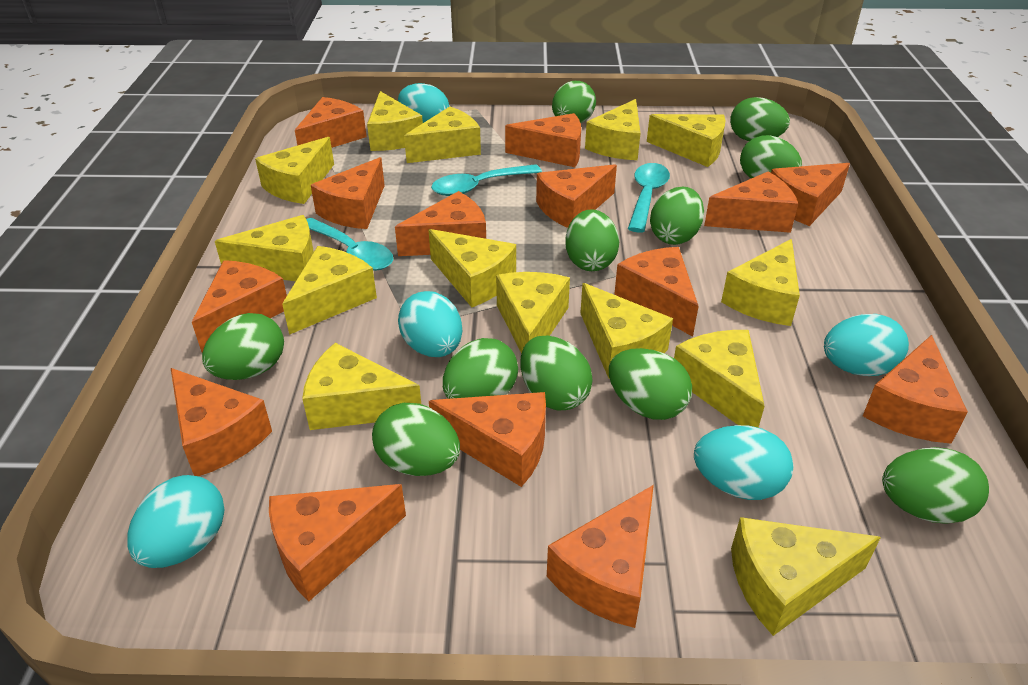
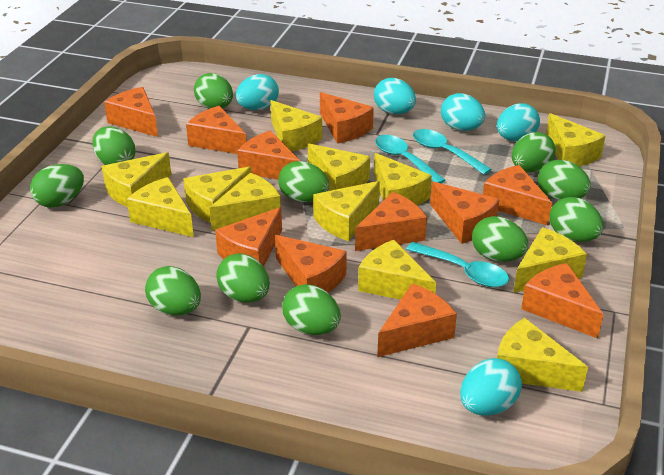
orange cheese: [171,368,272,476] [192,260,287,353] [269,484,406,602] [295,97,367,148] [311,157,385,229] [395,191,486,256] [429,392,546,487] [505,113,581,167] [536,164,617,228] [547,485,654,628] [614,247,699,337] [704,172,798,233] [771,163,850,226] [863,335,968,444] = 14 -> [104,87,158,137] [186,106,247,154] [215,207,282,266] [237,131,300,180] [275,235,347,293] [320,92,374,144] [355,192,427,251] [377,283,457,357] [430,181,499,244] [483,165,552,225] [521,263,604,338] = 11
yellow cheese: [215,215,314,281] [255,137,334,204] [282,246,377,335] [302,343,421,430] [367,91,423,151] [404,107,481,163] [429,229,516,307] [496,272,570,354] [580,283,673,379] [585,99,640,160] [647,114,725,167] [674,330,764,428] [721,239,800,326] [731,517,881,636] = 14 -> [102,152,171,207] [127,177,194,237] [183,166,252,223] [210,173,281,231] [270,100,322,152] [308,143,370,191] [313,181,380,241] [358,240,436,300] [374,153,432,206] [497,318,588,392] [513,227,587,293] [546,113,606,167] = 12

